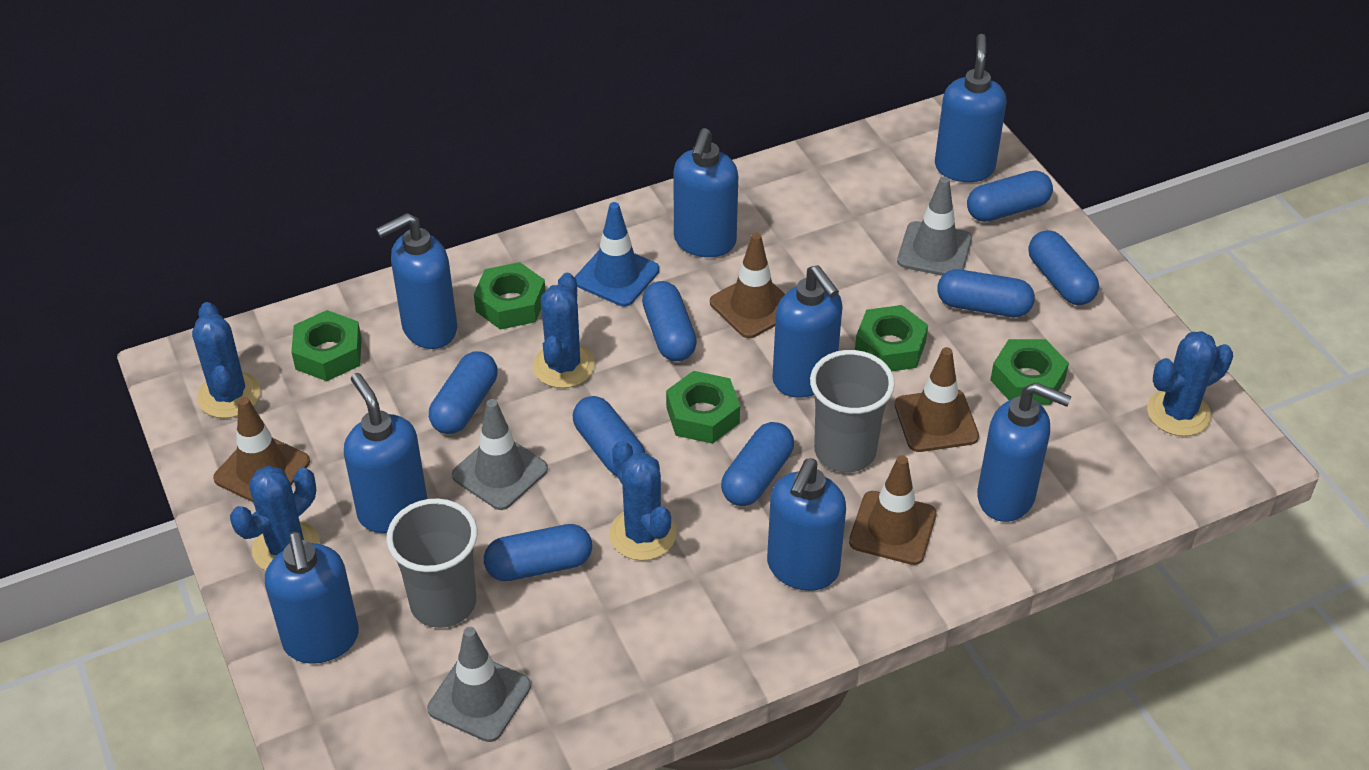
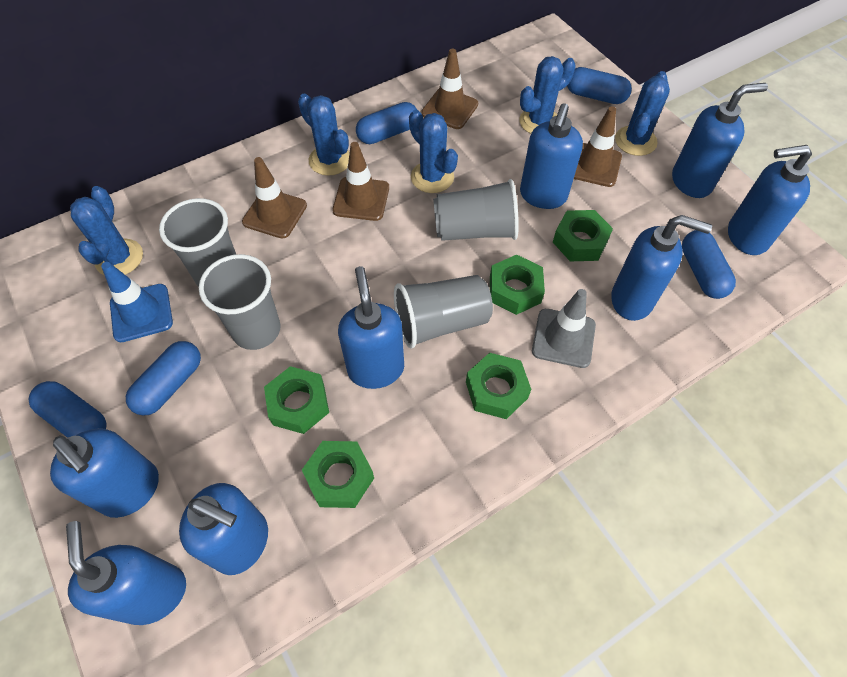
blue capsule: [429,351,497,434] [484,524,592,581] [573,396,645,476] [642,281,697,361] [721,422,794,506] [937,269,1035,317] [967,170,1053,222] [1029,230,1099,305] = 8 -> [28,381,107,438] [126,341,201,416] [356,102,417,144] [567,67,632,104] [682,230,736,299] = 5
grey cup: [386,498,477,628] [810,350,895,472] = 2 -> [159,198,236,287] [199,254,281,350] [394,275,493,349] [433,179,519,241] = 4
grey traffic cone: [427,627,531,742] [452,399,548,510] [897,176,972,276] = 3 -> [532,289,596,368] = 1

